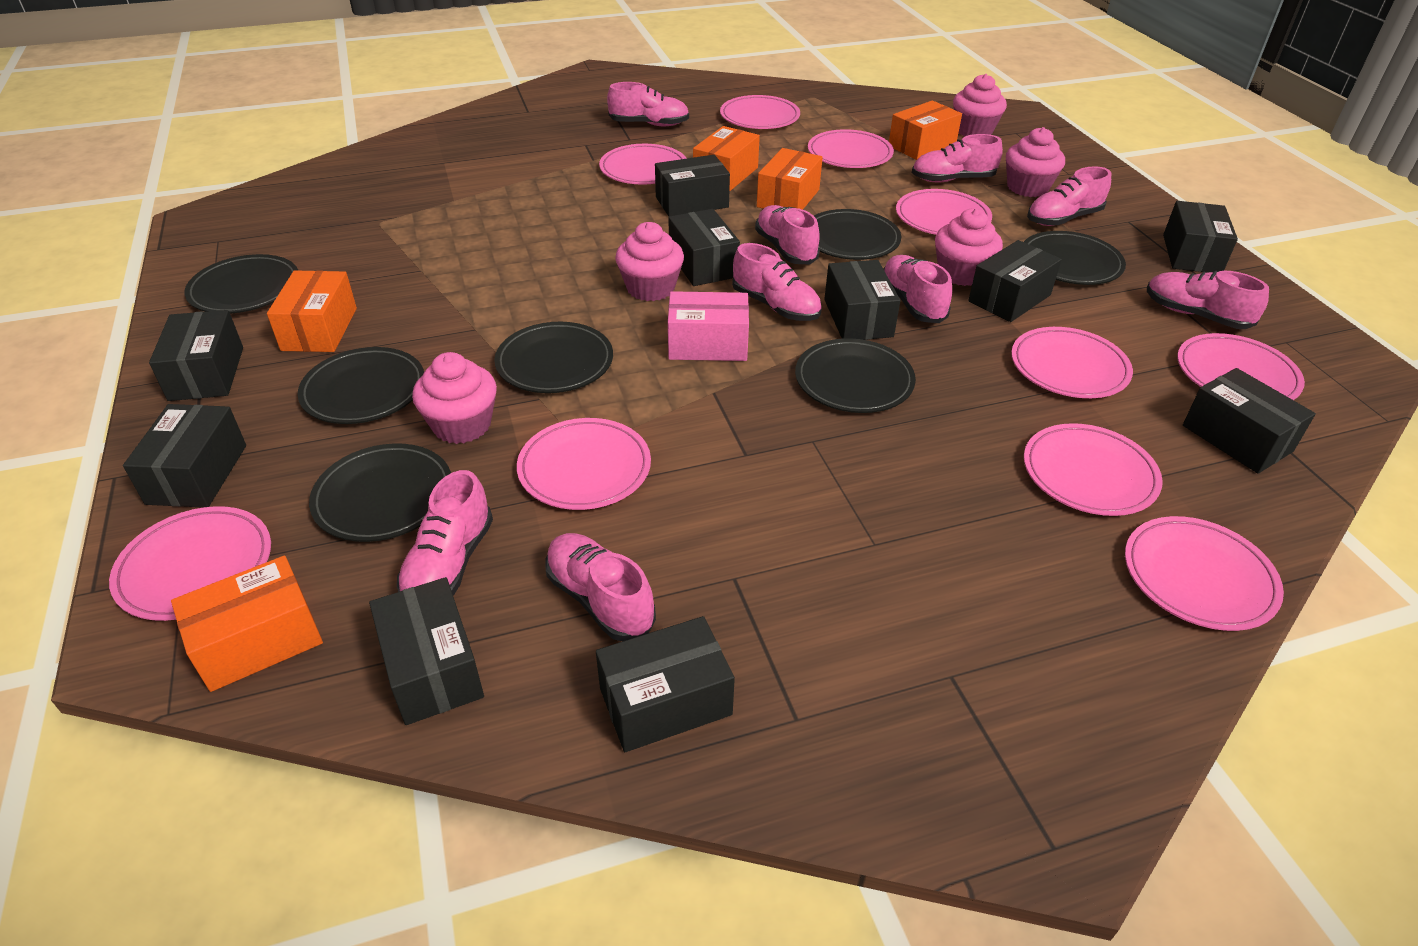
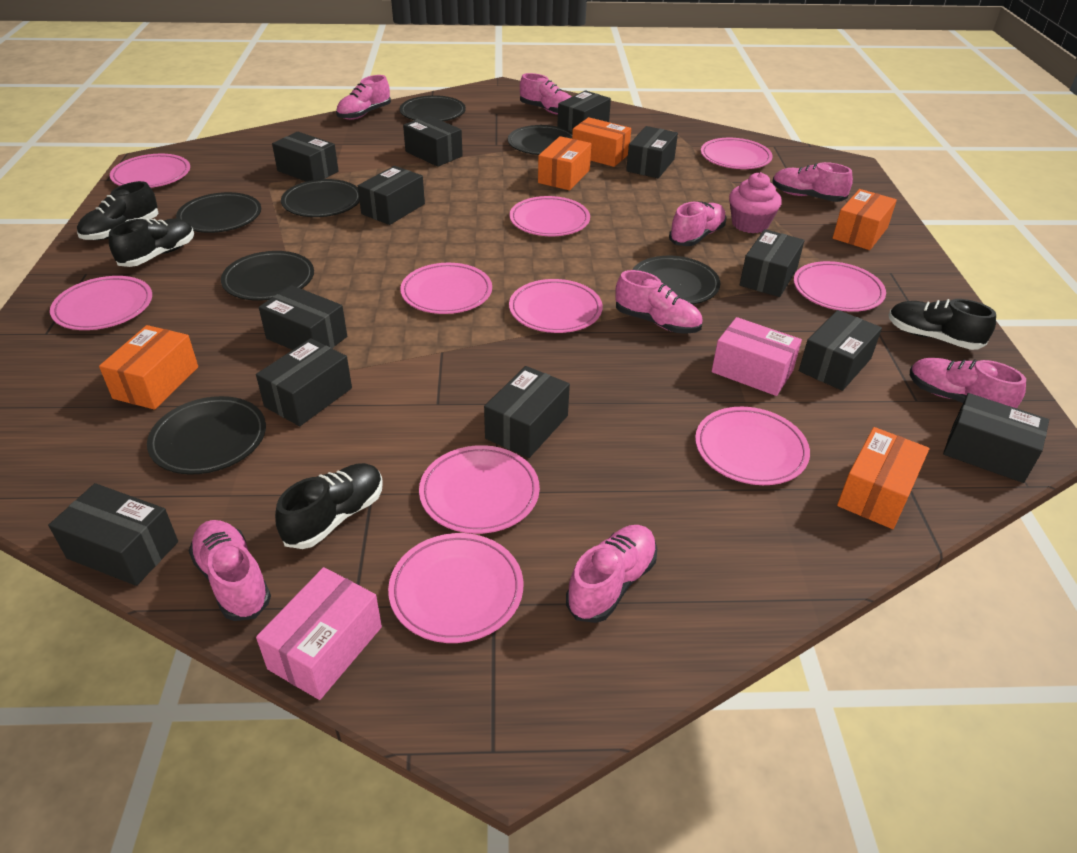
black box: [123,404,246,507] [149,310,243,401] [369,577,484,725] [596,616,735,752] [655,155,730,216] [668,209,740,286] [824,260,900,340] [968,240,1062,322] [1163,201,1238,273] [1183,368,1316,474] = 10 -> [48,483,178,586] [256,338,352,426] [259,285,347,350] [272,132,339,181] [358,166,425,225] [403,115,463,167] [484,366,570,458] [557,90,611,132] [626,126,678,178] [740,229,805,297] [799,310,882,391] [943,393,1049,483] = 12
black shoe: none = 0 -> [77,181,158,240] [109,218,194,267] [275,463,383,549] [889,299,996,350] = 4
pink box: [668,291,749,361] = 1 -> [256,567,382,700] [712,317,802,396] = 2
pink cupcake: [412,352,497,444] [615,222,684,301] [935,208,1003,286] [953,74,1007,136] [1006,127,1065,197] = 5 -> [729,172,782,233] = 1
pink shoe: [397,470,493,596] [545,533,656,641] [607,82,689,126] [732,243,822,321] [755,205,820,264] [883,255,952,323] [912,134,1003,182] [1027,166,1111,226] [1147,270,1269,329] = 9 -> [189,520,271,621] [336,75,391,120] [520,73,571,115] [566,525,657,623] [615,270,703,334] [669,201,727,246] [773,162,853,202] [910,358,1026,408] = 8

